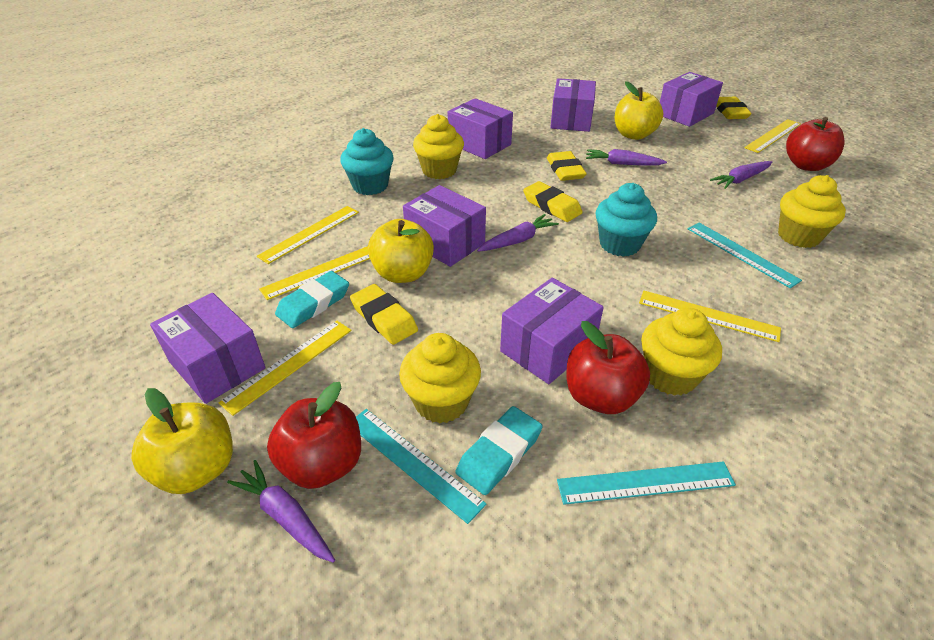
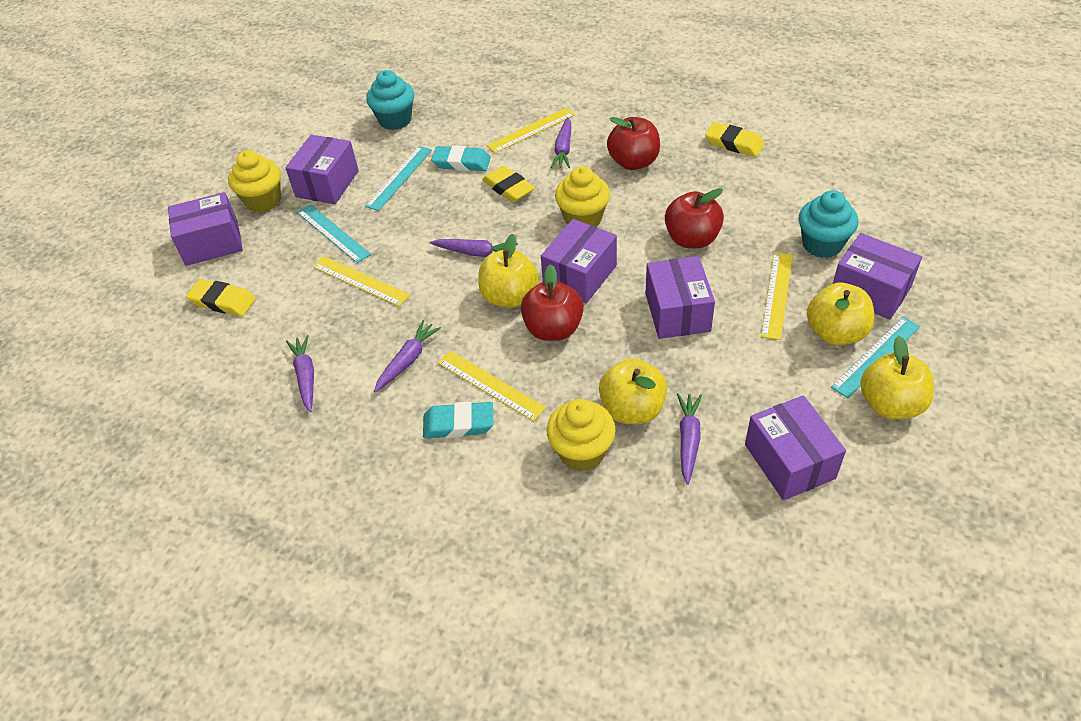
purple carrot: [227,460,335,563] [477,214,559,252] [586,149,667,166] [710,161,772,189] = 4 -> [286,335,314,412] [374,320,441,392] [430,239,518,257] [551,117,571,168] [677,393,702,485] = 5
yellow apple: [131,388,233,494] [368,219,434,283] [615,81,663,140] = 3 -> [478,234,539,308] [599,358,667,424] [807,283,874,345] [860,336,934,419] = 4
yellow cupcake: [399,333,481,423] [413,114,464,179] [641,308,722,396] [778,175,846,248] = 4 -> [228,150,281,212] [546,399,616,471] [555,166,610,227] = 3
yellow eraser: [350,284,418,345] [523,181,583,222] [547,151,587,181] [716,97,752,119] = 4 -> [186,279,256,316] [482,166,535,202] [705,122,765,157] = 3
yellow ruler: [218,321,352,416] [257,206,359,264] [259,246,370,300] [639,291,781,342] [744,119,801,153] = 5 -> [312,256,410,306] [438,351,546,421] [487,107,575,153] [761,252,793,340] = 4

